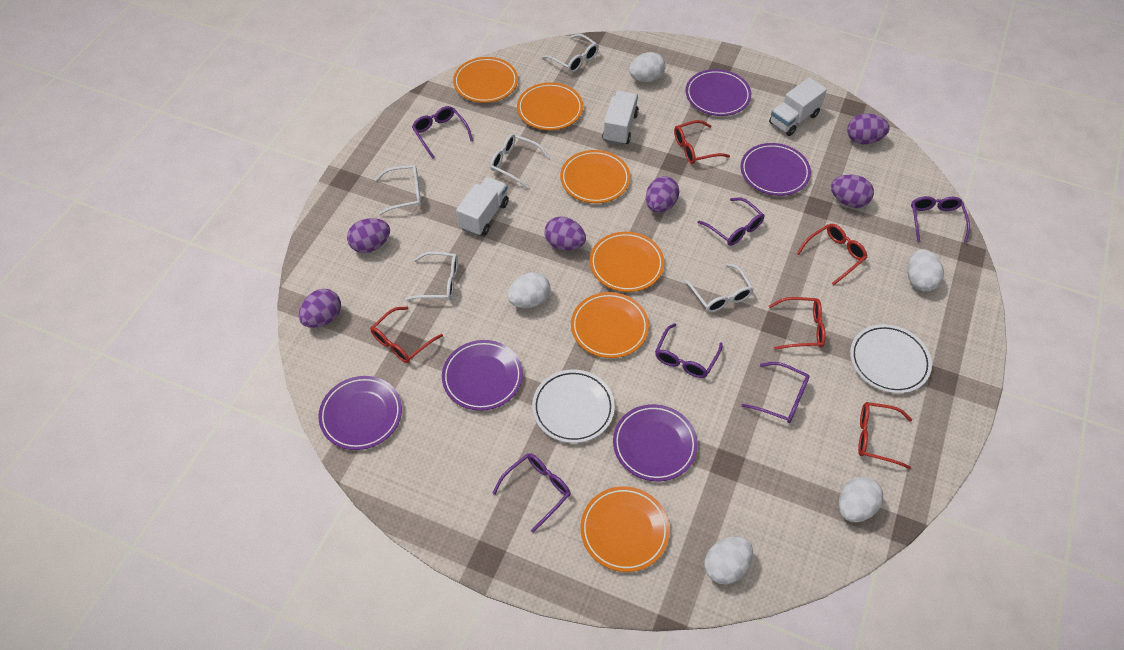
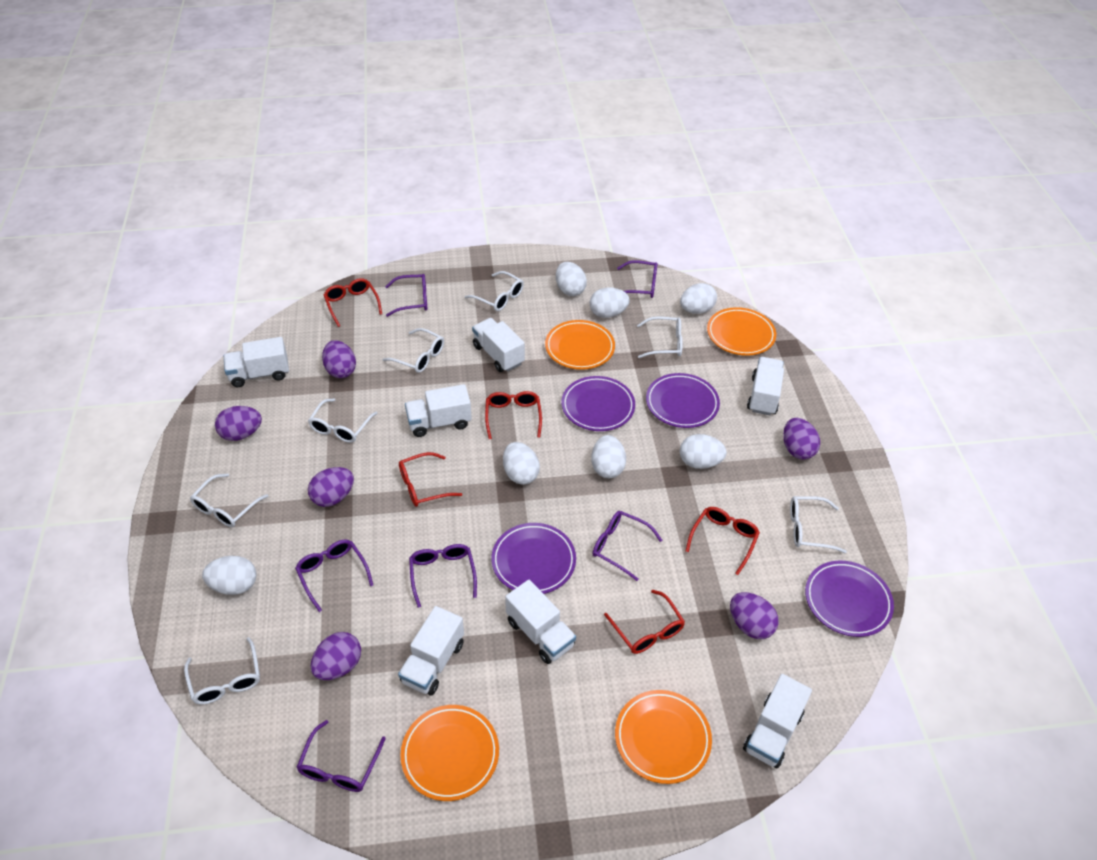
orange plate: [453,57,518,103] [517,82,583,130] [560,150,630,203] [571,292,649,358] [581,486,670,572] [590,232,664,292] = 6 -> [400,705,499,801] [545,320,615,370] [615,690,712,784] [707,307,776,356] = 4
purple plate: [318,376,402,450] [442,340,523,411] [613,404,698,481] [685,69,751,116] [741,143,811,196] = 5 -> [491,523,576,594] [561,376,635,431] [646,373,720,428] [805,561,894,637] = 4
white egg: [507,272,551,308] [629,52,666,82] [704,536,753,584] [839,476,883,522] [907,249,944,292] = 5 -> [202,556,256,595] [503,442,540,485] [556,262,587,296] [590,288,630,318] [591,435,626,478] [680,283,717,314] [680,434,727,469] = 7
white glasses: [375,165,421,215] [405,252,458,301] [490,134,549,188] [542,34,599,73] [684,263,754,313] = 5 -> [184,637,260,705] [190,474,268,527] [308,398,377,443] [382,328,444,373] [465,271,524,311] [637,316,683,358] [790,496,847,553] = 7
white plate: [532,369,615,443] [850,324,932,393] = 2 -> none = 0
white truck: [456,177,509,236] [602,91,639,145] [769,77,827,136] = 3 -> [224,337,289,387] [398,606,464,696] [405,384,472,437] [472,318,525,372] [505,580,576,664] [743,674,812,769] [747,357,784,415] = 7

